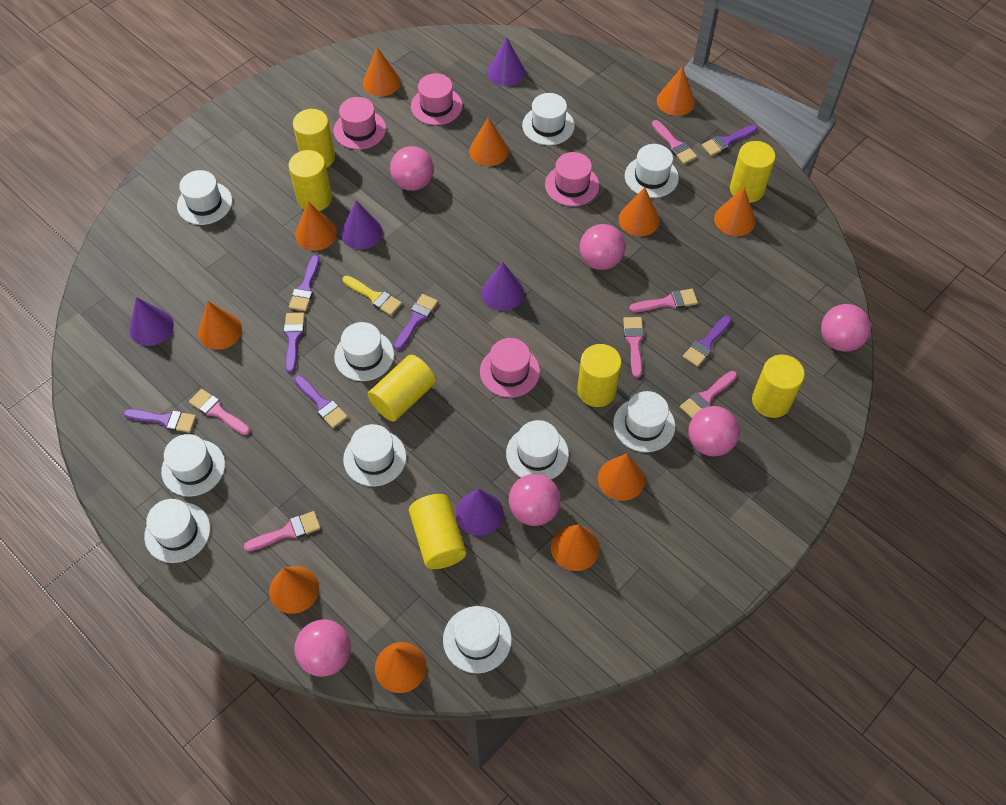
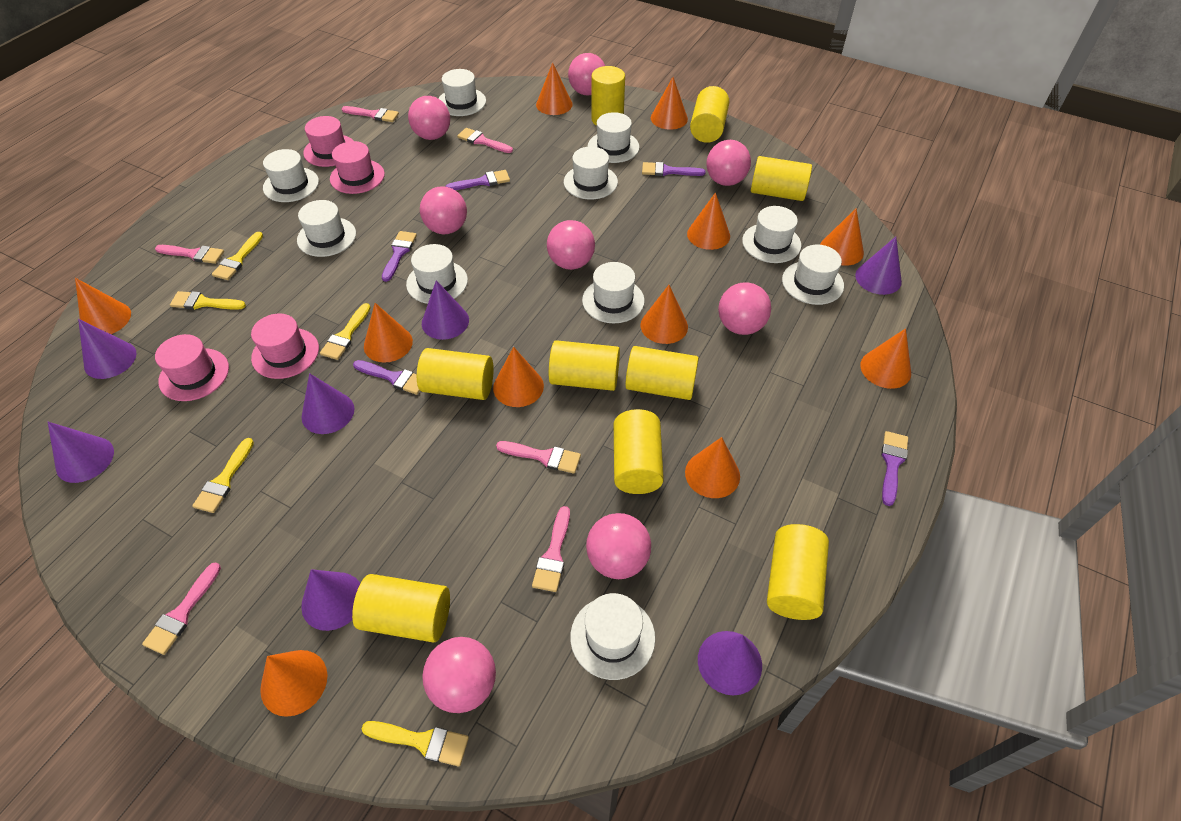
pink ball: [294,619,351,677] [390,146,434,191] [509,474,561,526] [580,224,625,270] [688,406,740,456] [821,304,871,352] = 6 -> [408,96,450,140] [420,186,467,234] [422,637,496,713] [547,220,595,270] [568,53,605,95] [586,513,651,579] [706,140,751,186] [718,282,771,335] = 8
purple brush: [123,409,196,433] [284,313,305,373] [289,255,320,311] [294,375,348,428] [394,294,438,350] [683,316,732,367] [702,125,757,156] = 7 -> [353,360,420,395] [382,231,417,282] [445,170,510,190] [642,162,706,176] [881,431,908,506] = 5
purple cone: [130,297,174,346] [341,200,383,249] [456,489,503,536] [481,262,524,311] [488,37,525,86] = 5 -> [48,422,114,483] [78,319,137,379] [301,569,360,631] [302,373,354,434] [422,280,469,340] [698,631,762,695] [855,236,902,295] = 7
yellow brush: [342,276,402,316] = 1 -> [170,291,246,310] [192,438,254,513] [212,232,263,280] [320,303,371,360] [361,721,469,767] = 5
yellow cylinder: [289,150,332,211] [293,109,335,168] [368,354,436,422] [409,494,466,569] [577,344,621,407] [730,141,775,203] [752,355,805,418] = 7 -> [352,574,450,643] [417,348,494,400] [549,340,620,391] [591,66,625,126] [614,409,664,494] [625,346,699,400] [690,86,729,143] [751,156,812,201] [767,524,829,620] = 9

